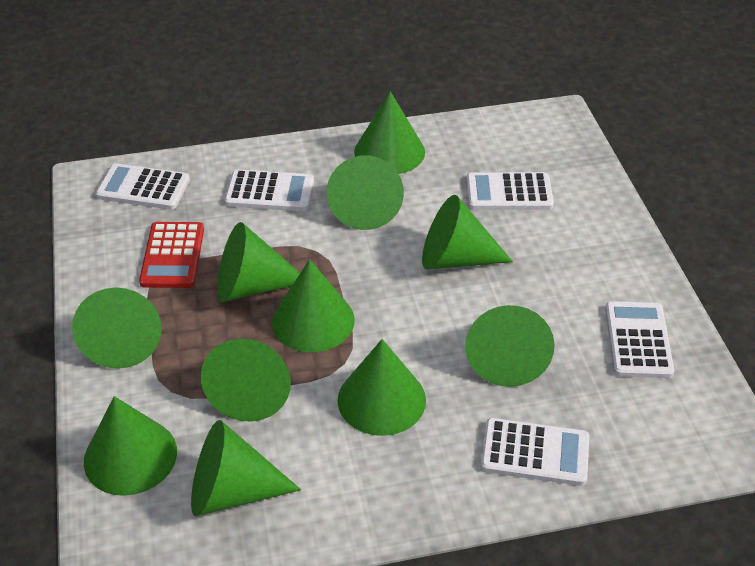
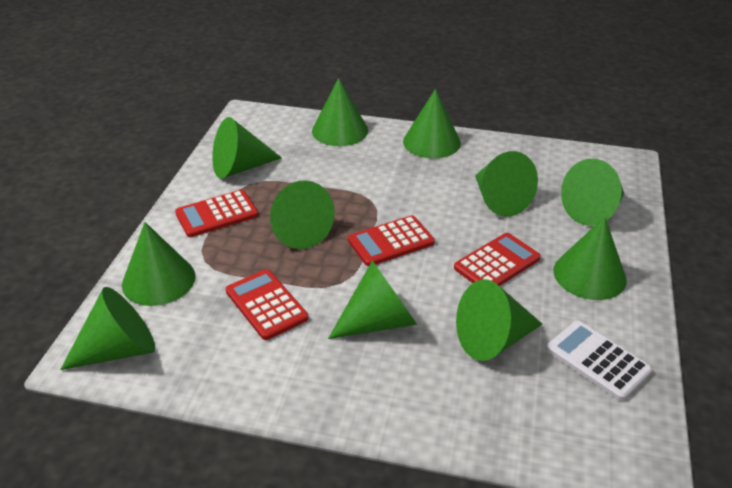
red calculator: [139,222,204,288] = 1 -> [175,190,258,237] [226,269,308,340] [348,215,435,266] [454,233,541,286] = 4
white calculator: [96,163,190,210] [225,169,314,211] [467,172,554,210] [481,418,589,486] [605,301,674,378] = 5 -> [546,321,652,401] = 1

